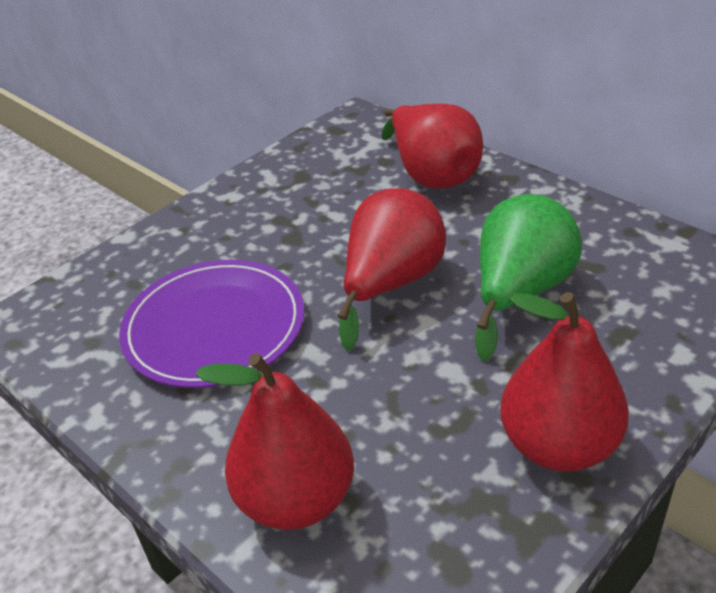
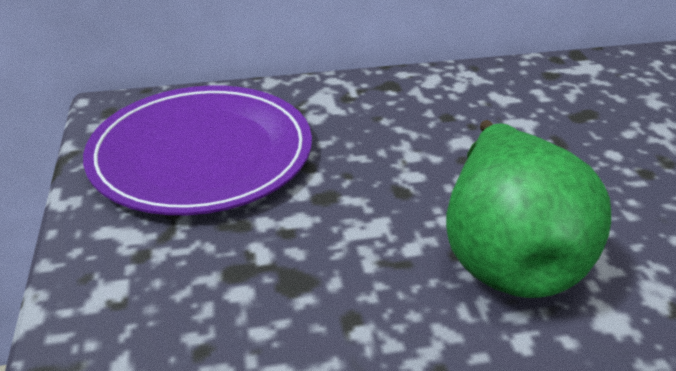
red pear: [196,353,354,530] [337,188,446,351] [381,104,483,189] [500,292,629,472] = 4 -> none = 0

